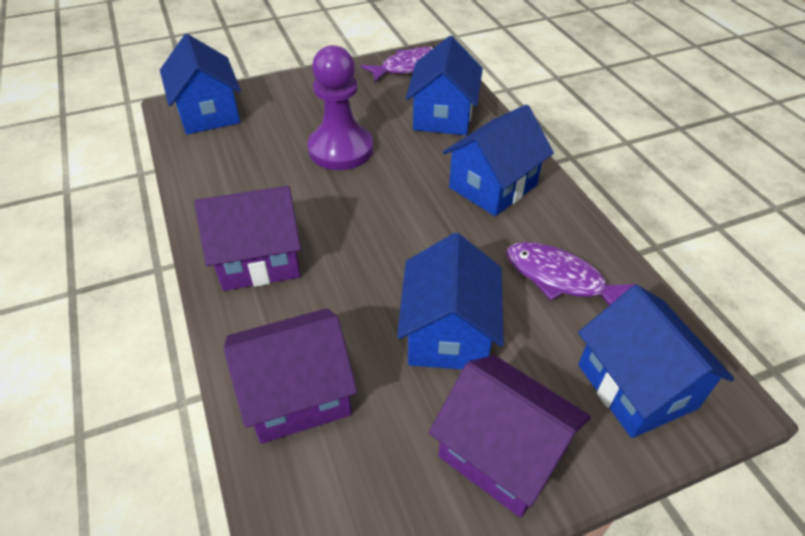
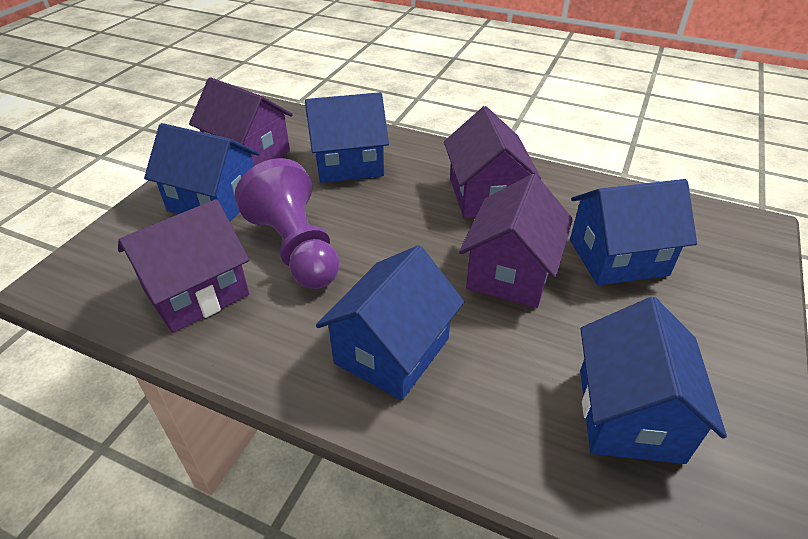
purple fish: [361,46,435,82] [506,242,637,306] = 2 -> none = 0
purple house: [194,186,301,291] [224,308,358,444] [428,355,591,517] = 3 -> [118,199,249,333] [189,77,293,166] [444,106,541,218] [459,174,573,308] = 4

